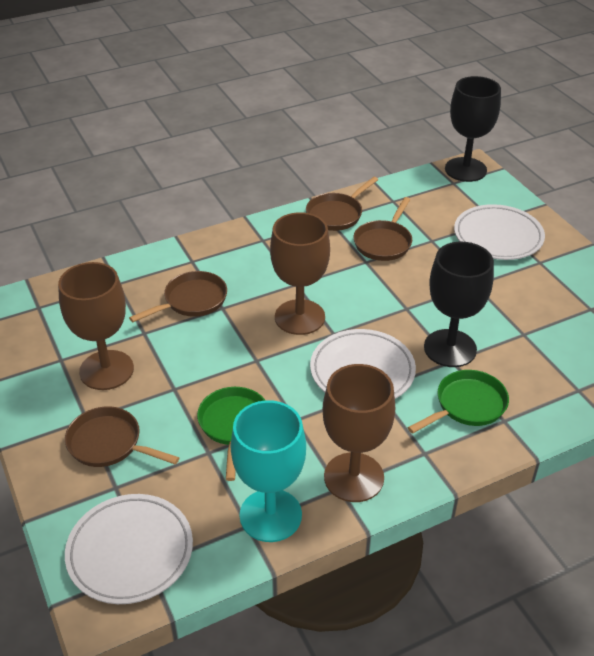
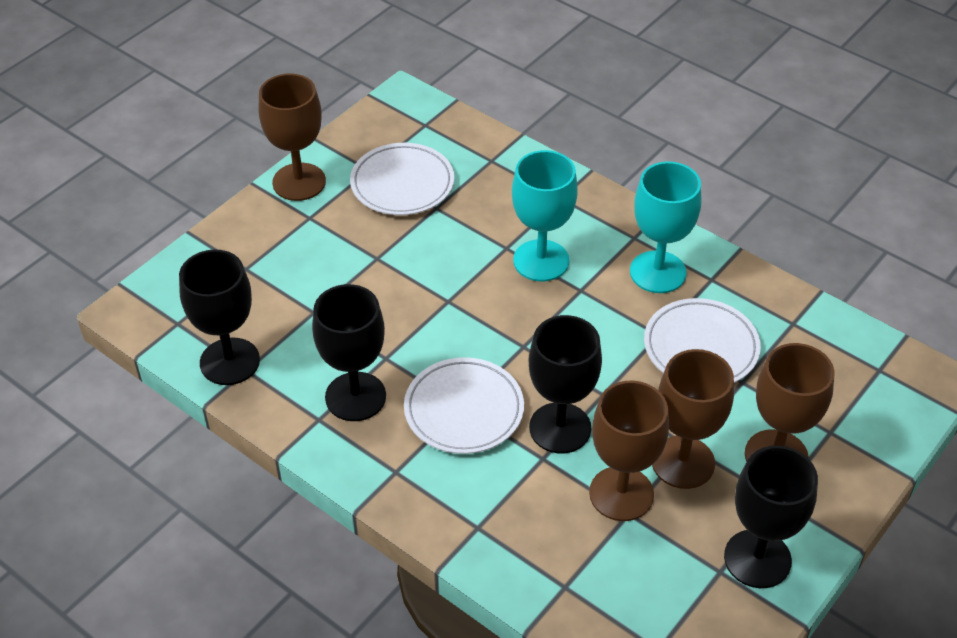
black goblet: [424,242,494,367] [445,76,501,182] = 2 -> [179,250,260,385] [312,284,386,421] [528,315,602,454] [724,446,818,588] = 4
brown goblet: [58,262,134,390] [270,212,330,335] [323,364,395,502] = 3 -> [258,73,326,201] [589,381,669,521] [652,349,734,489] [745,343,835,462] = 4
brown pan: [65,406,179,467] [129,271,227,322] [306,177,378,231] [353,197,412,261] = 4 -> none = 0
green pan: [197,387,265,481] [407,370,509,434] = 2 -> none = 0
turquoise goblet: [231,400,306,542] = 1 -> [512,150,578,281] [630,162,701,293] = 2

